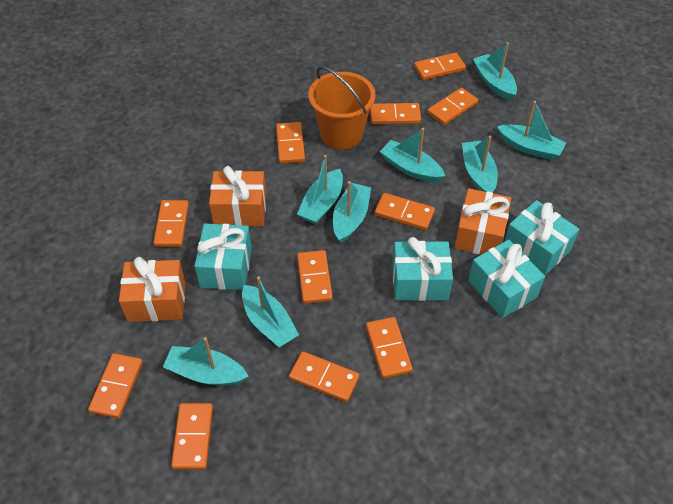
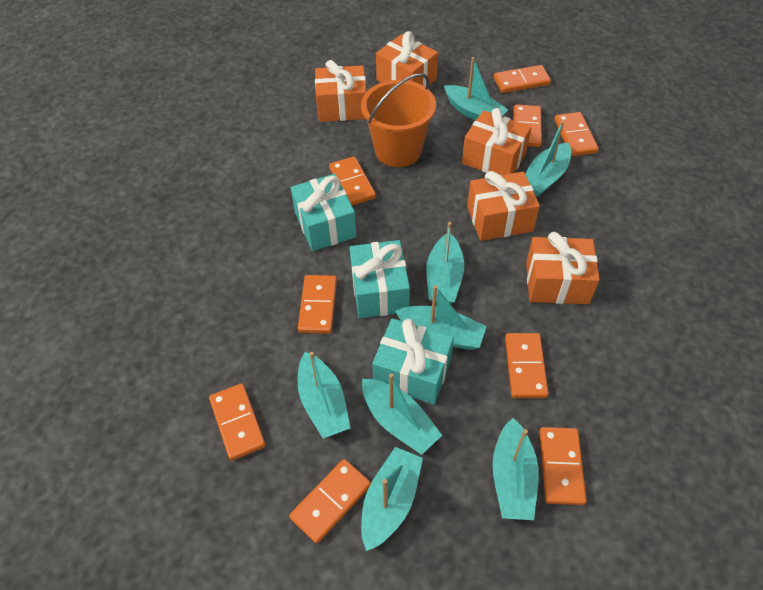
orange domino: [88,353,143,419] [153,200,189,247] [171,403,213,469] [276,122,305,164] [289,351,360,402] [297,250,333,304] [366,317,413,379] [370,103,421,124] [375,193,435,230] [414,52,466,80] [427,88,478,125] = 11 -> [209,383,266,461] [289,459,371,544] [298,275,337,334] [329,156,376,206] [494,65,551,93] [505,333,549,398] [513,105,542,147] [539,427,587,505] [555,112,599,156] = 9
orange gift: [119,257,186,322] [209,166,266,226] [454,188,511,255] = 3 -> [315,60,366,122] [376,31,438,87] [462,108,532,175] [467,171,540,241] [526,232,600,304] = 5
turquoise gift: [195,224,252,290] [392,237,453,301] [468,240,545,318] [504,200,580,275] = 4 -> [291,174,357,251] [349,240,410,318] [372,318,454,405] = 3

